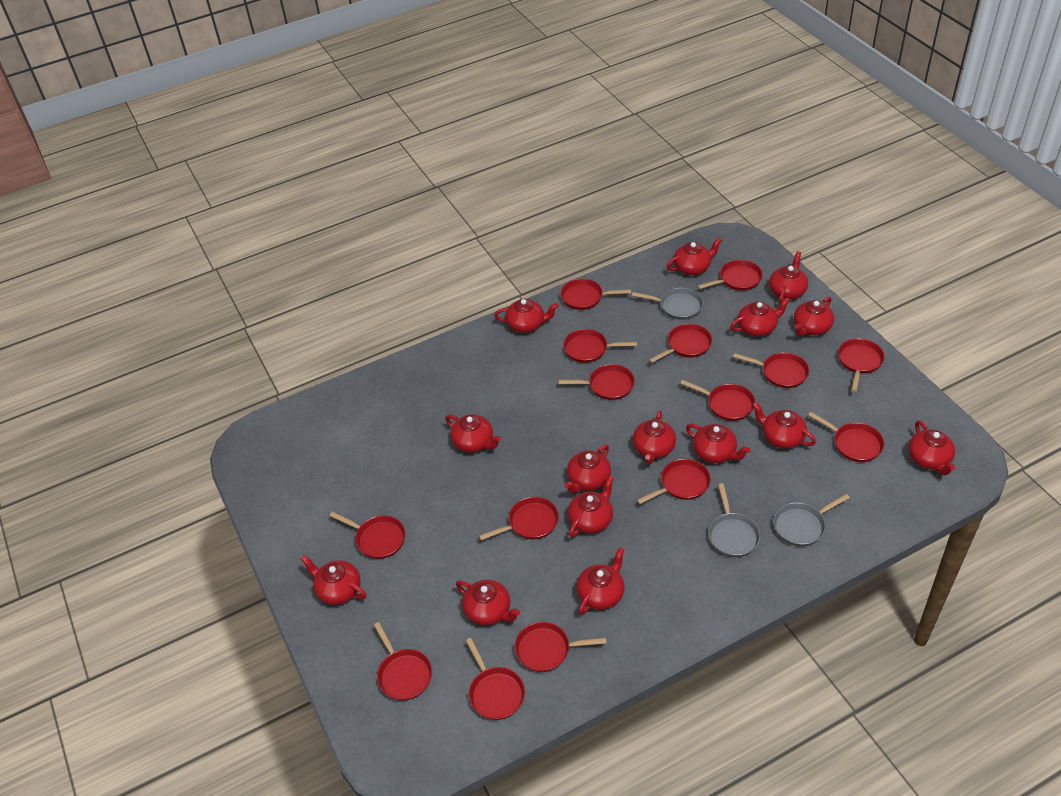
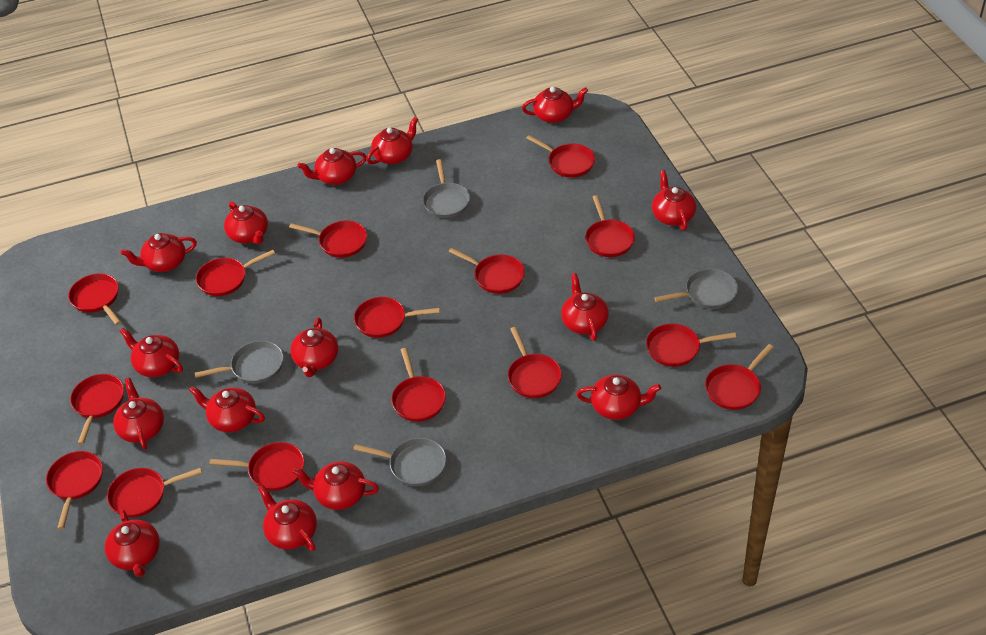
grey pan: [632,288,703,320] [708,483,760,557] [774,494,850,546] = 3 -> [195,341,284,384] [353,438,446,486] [423,159,470,218] [654,269,738,309] = 4

